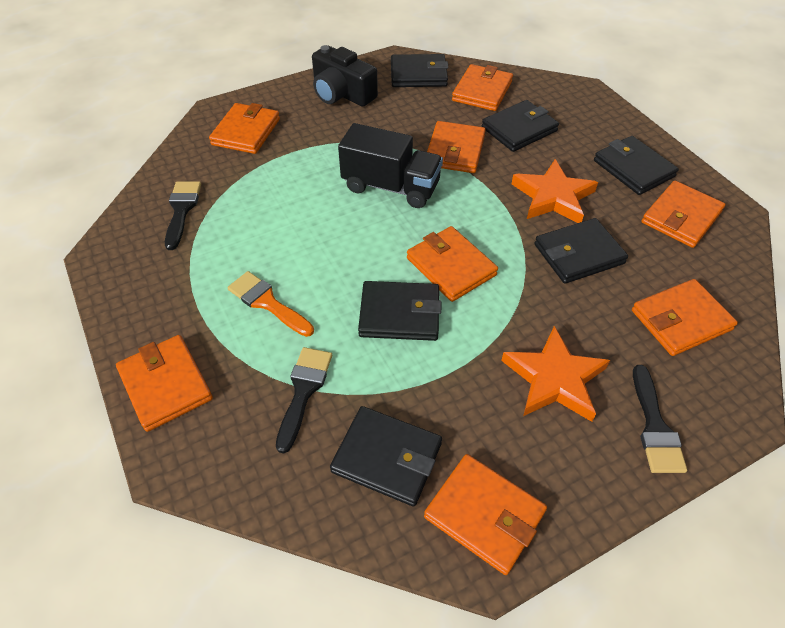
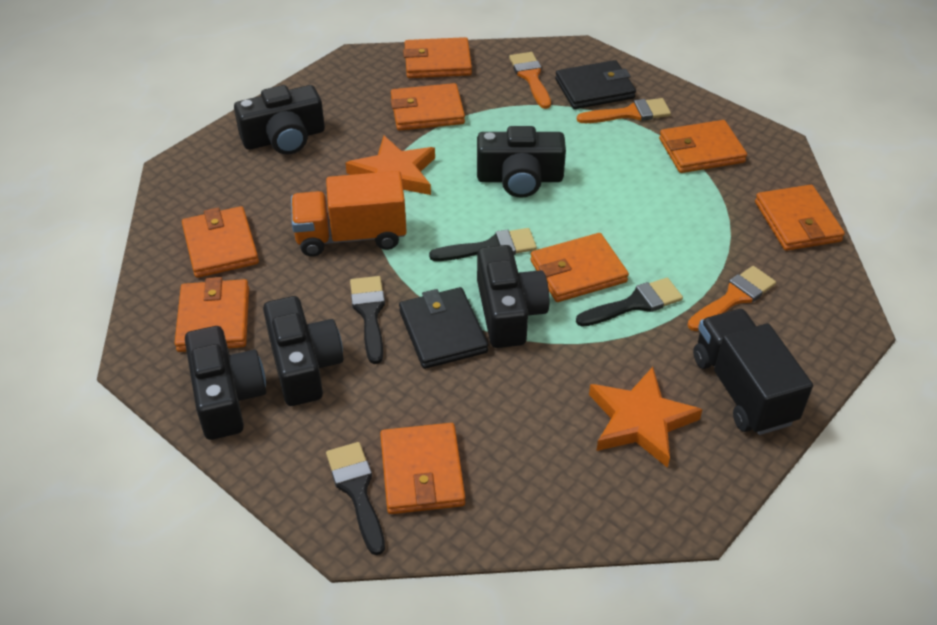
black brush: [165,181,201,250] [276,347,332,453] [633,365,687,473] = 3 -> [326,442,385,555] [350,276,385,364] [429,228,537,261] [576,278,683,327] = 4
black camera: [312,45,378,107] = 1 -> [185,326,266,440] [234,85,325,155] [263,296,343,406] [477,126,566,198] [477,245,549,348] = 5
black wallet: [330,406,442,507] [358,281,441,341] [391,54,449,87] [482,100,559,152] [534,218,628,284] [594,136,679,195] = 6 -> [399,287,488,369] [555,60,636,109] = 2
orange brush: [227,271,314,337] = 1 -> [509,52,551,109] [577,98,671,123] [688,266,776,331] = 3
orange truck: none = 0 -> [291,171,407,257] = 1

